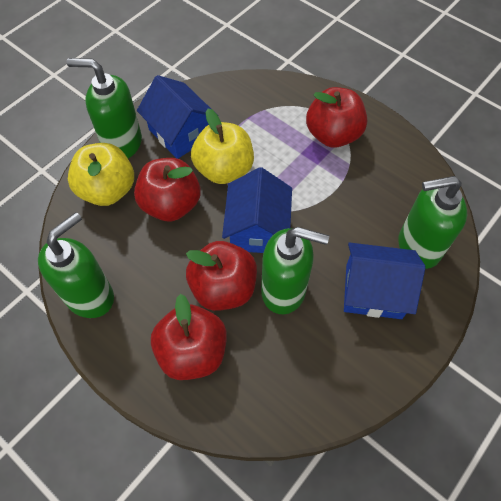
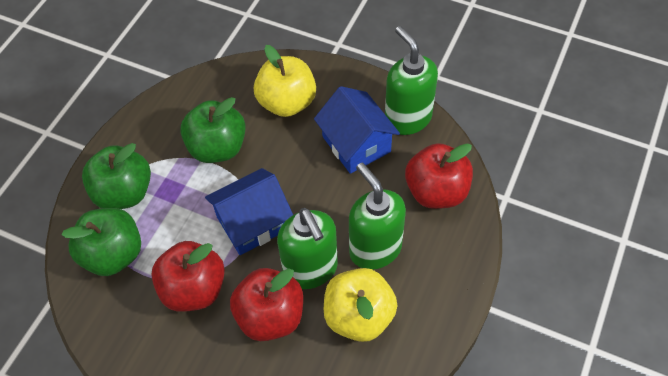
blue house: [137,75,211,159] [222,167,292,253] [344,243,425,319] = 3 -> [205,168,293,255] [314,86,400,174] = 2
green apple: none = 0 -> [61,208,141,276] [82,143,151,209] [180,97,246,163] = 3
green soap dispenser: [38,212,114,318] [66,58,142,158] [261,227,329,314] [398,176,467,269] = 4 -> [277,208,338,289] [349,163,406,270] [385,26,438,135] = 3
red apple: [134,158,201,222] [151,294,227,380] [186,241,257,311] [306,87,367,148] = 4 -> [151,241,225,312] [230,268,303,341] [405,143,473,209] = 3

